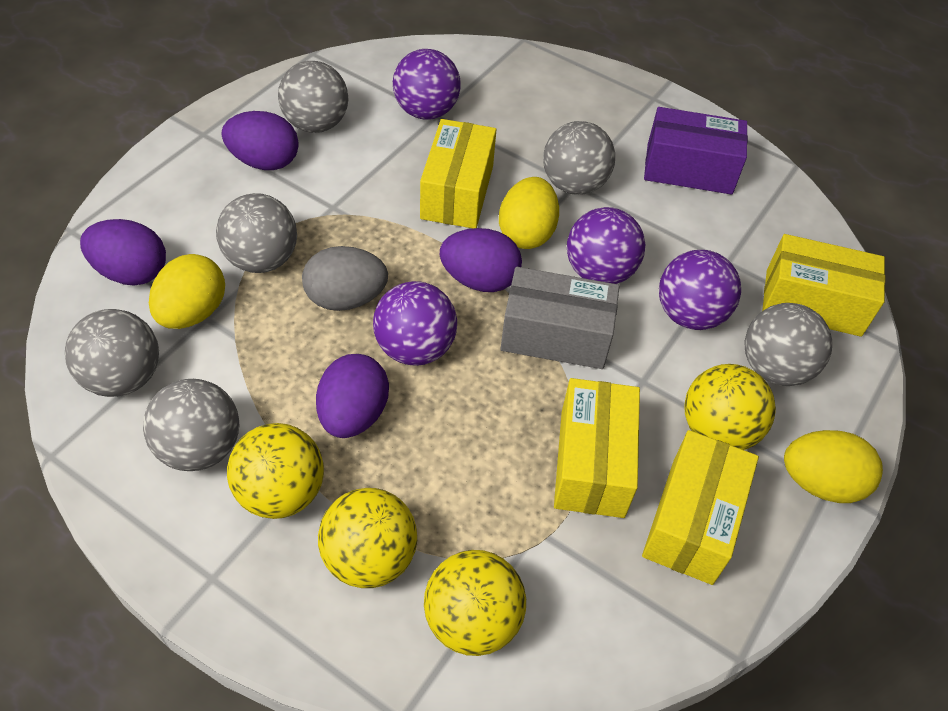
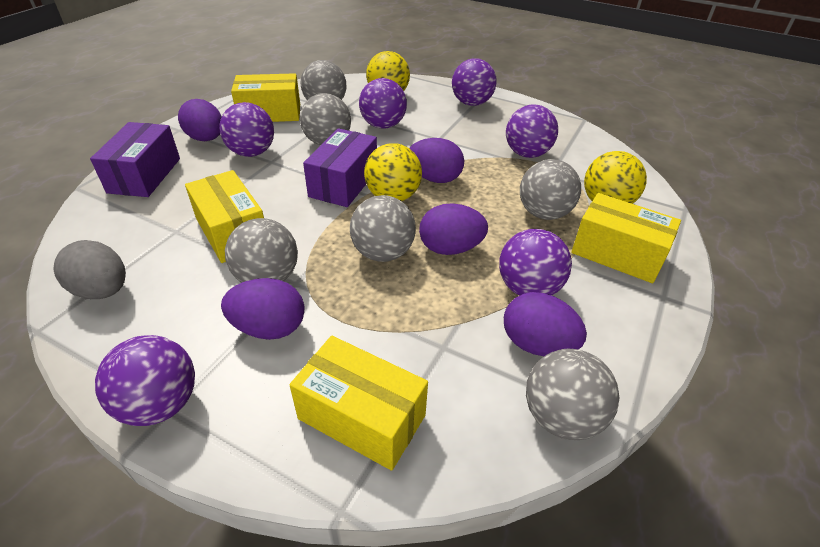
grey box: [501,267,620,369] = 1 -> none = 0
purple ball: [373,281,457,366] [393,49,461,120] [567,207,645,284] [659,250,741,330] = 4 -> [95,335,195,426] [219,102,274,157] [359,78,407,129] [452,58,497,106] [499,229,572,296] [506,105,558,158] = 6
purple box: [644,107,748,194] = 1 -> [90,122,180,197] [303,128,377,207] = 2
purple egg: [80,219,166,286] [222,111,299,170] [316,354,389,438] [440,228,522,292] = 4 -> [178,99,222,141] [221,278,305,340] [409,138,464,183] [419,203,488,255] [504,292,587,356] = 5
yellow ball: [227,423,324,519] [318,488,417,588] [424,550,526,656] [684,364,776,450] = 4 -> [364,143,422,201] [366,51,410,91] [584,151,647,204] = 3
yellow egg: [149,254,225,329] [499,177,559,249] [784,430,883,503] = 3 -> none = 0

